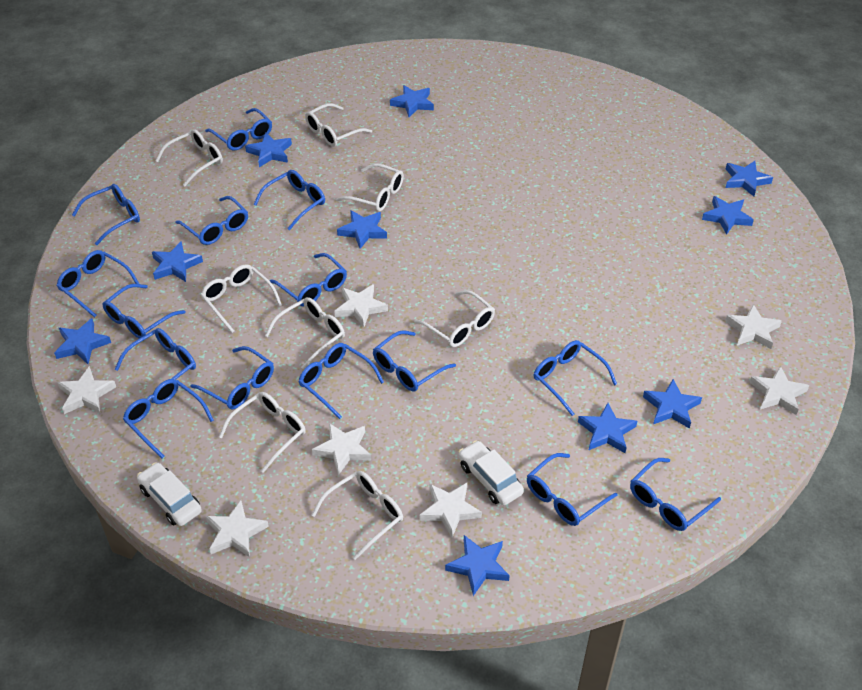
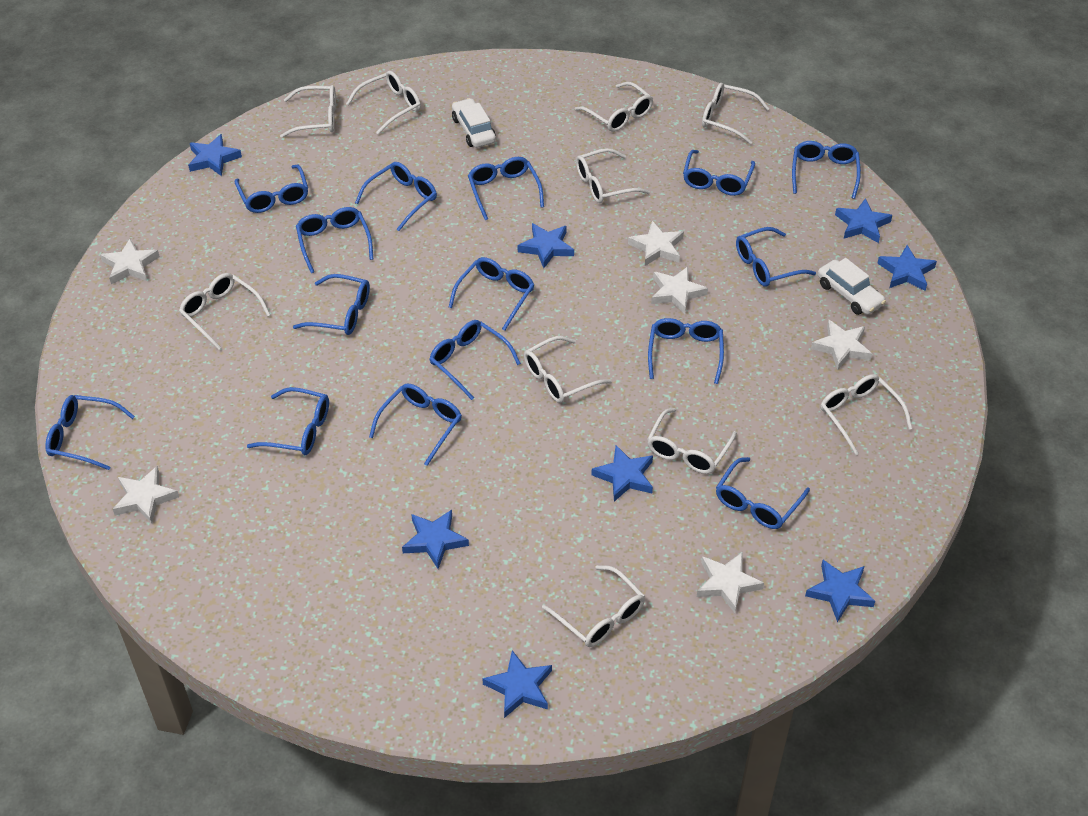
blue star: [54,318,111,364] [152,242,203,282] [245,132,292,167] [337,210,387,249] [390,85,434,117] [445,535,510,596] [578,403,637,453] [643,379,702,429] [702,196,754,235] [725,161,773,197] = 10 -> [188,134,242,176] [402,510,469,569] [482,650,552,718] [518,223,574,268] [591,445,653,502] [805,560,875,622] [835,198,892,243] [877,245,937,291] = 8
white glasses: [155,129,223,186] [201,264,282,333] [219,392,306,473] [265,297,345,369] [305,103,372,147] [312,471,403,560] [336,163,404,211] [414,290,495,347] = 8 -> [179,273,270,350] [280,85,336,138] [346,71,421,134] [524,336,612,403] [542,565,645,647] [575,82,653,132] [576,148,650,203] [647,408,737,474] [702,83,770,144] [821,374,912,455] = 10
white star: [57,366,116,414] [206,500,269,557] [312,423,371,475] [334,284,388,328] [419,483,482,538] [725,304,782,349] [750,366,809,415] = 7 -> [100,239,160,284] [113,466,179,524] [628,221,684,266] [651,267,708,314] [697,552,764,613] [811,319,872,370] = 6

